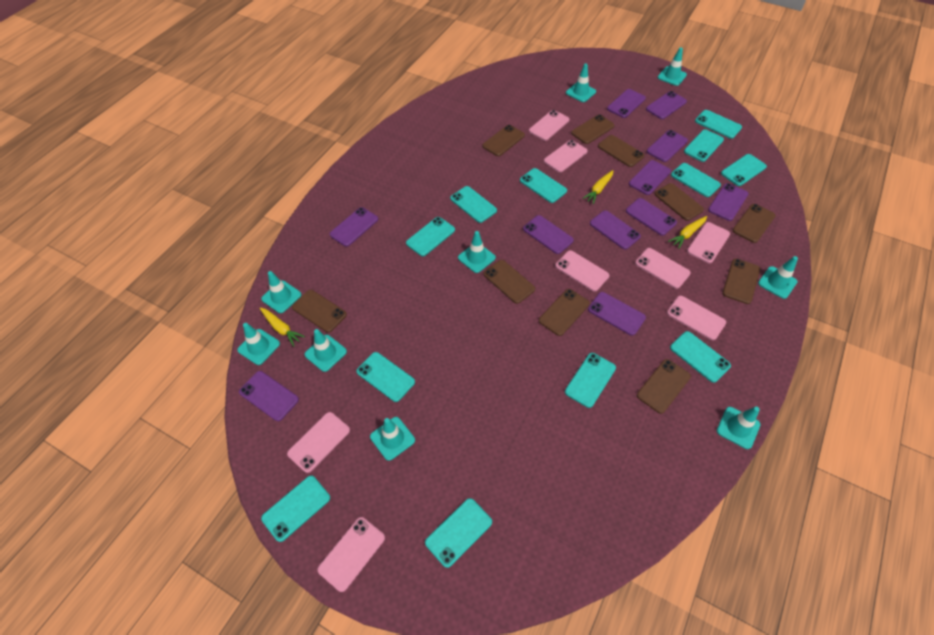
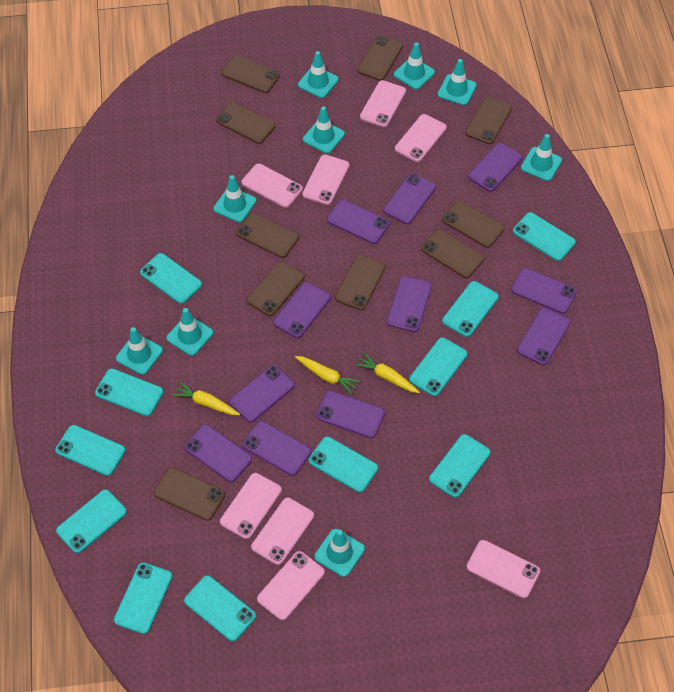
turquoise phone: [261,475,330,542] [357,352,415,402] [406,217,455,256] [425,498,492,568] [450,186,497,223] [520,168,567,203] [565,353,616,408] [670,331,731,383] [671,163,721,197] [684,129,724,162] [695,110,742,139] [721,154,767,186] = 12 -> [55,425,126,476] [56,489,127,553] [95,368,164,416] [114,562,173,634] [140,253,202,304] [184,575,256,642] [309,436,378,492] [409,338,467,396] [429,434,490,498] [442,281,499,337] [513,212,576,261] = 11

